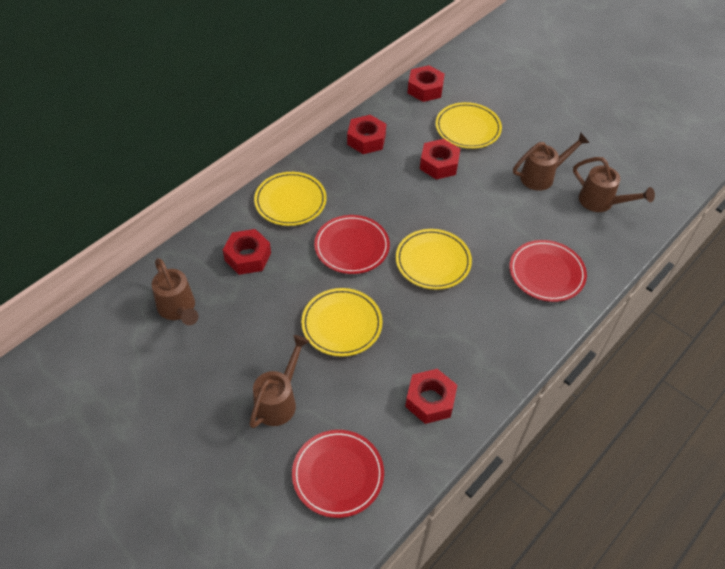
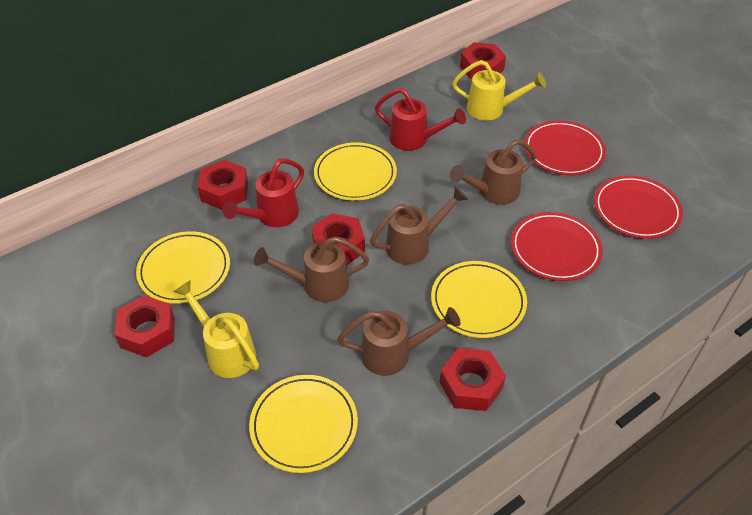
red watering can: none = 0 -> [223,158,304,227] [375,88,466,151] = 2
yellow watering can: none = 0 -> [173,280,259,378] [452,60,546,120] = 2

